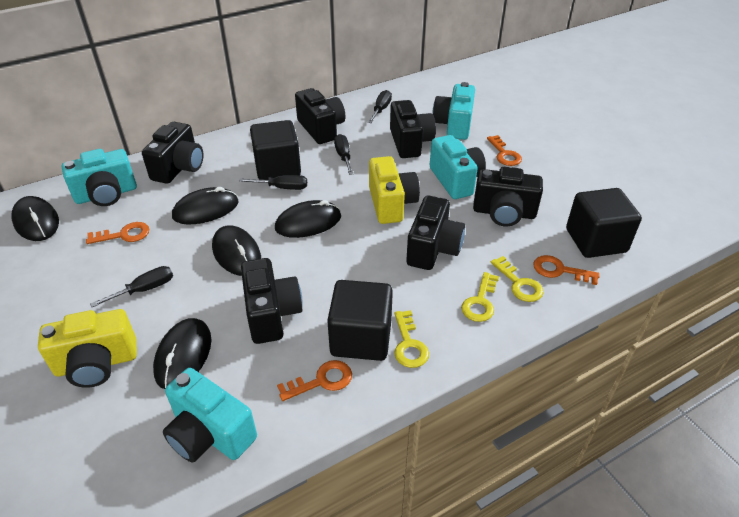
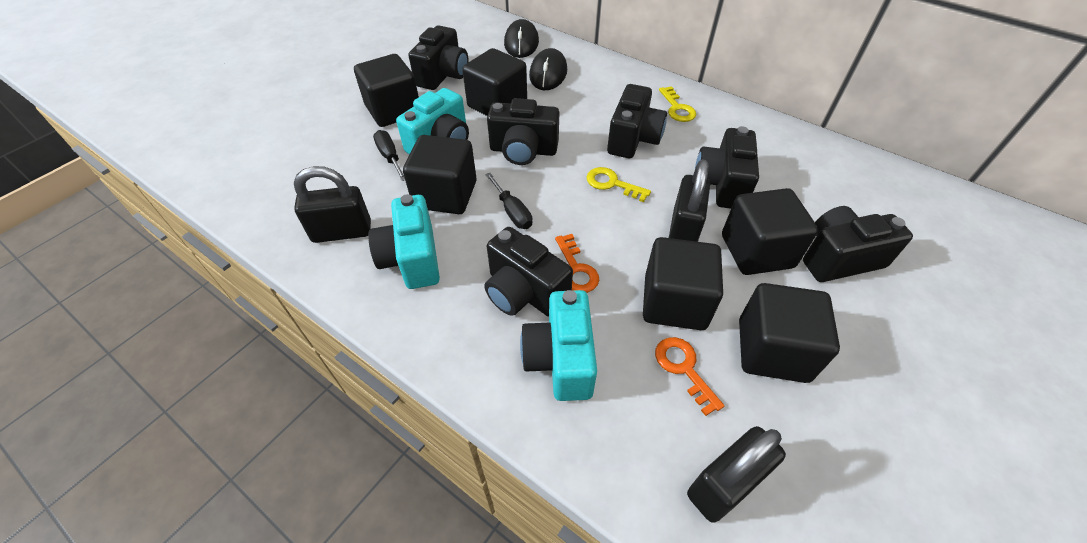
black cube: [250,120,301,180] [327,280,393,361] [566,188,642,258] = 3 -> [354,54,419,127] [403,135,477,214] [462,48,527,116] [643,237,723,330] [722,188,818,275] [739,283,840,383] = 6
black mouse: [11,196,59,241] [153,318,211,389] [172,187,238,224] [212,225,261,276] [275,200,341,238] = 5 -> [504,19,539,58] [529,48,567,90] = 2
black padlock: none = 0 -> [294,166,371,243] [669,159,710,242] [687,426,786,523] = 3
black screwdriver: [90,266,173,307] [239,175,307,190] [334,134,353,175] [368,90,392,123] = 4 -> [373,130,405,181] [485,173,533,229] = 2
orange key: [86,222,149,244] [277,360,352,401] [487,135,522,166] [533,255,600,285] = 4 -> [555,234,599,293] [655,337,725,416] = 2
turquoise camera: [62,149,137,206] [163,368,257,463] [430,135,486,199] [432,82,475,140] = 4 -> [368,194,440,289] [396,88,469,154] [520,290,597,401] = 3
yellow camera: [38,309,137,388] [369,156,420,224] = 2 -> none = 0
yellow key: [394,310,429,368] [461,272,499,322] [491,256,544,302] = 3 -> [586,167,651,202] [659,86,696,122] = 2

